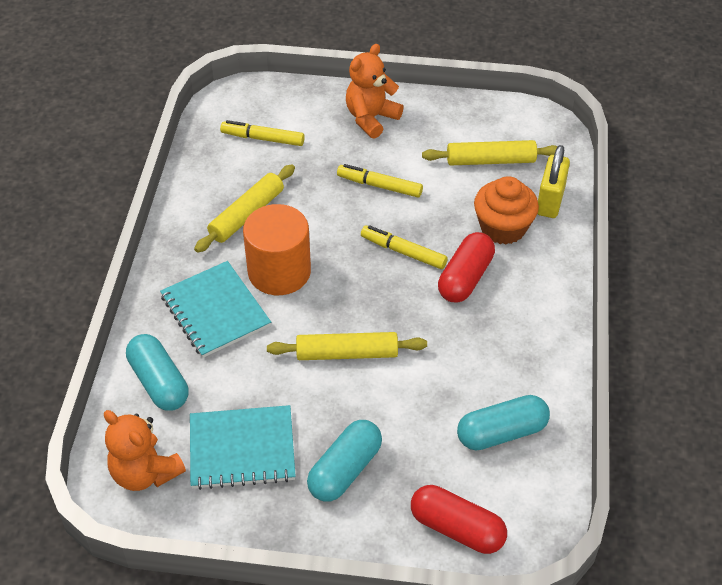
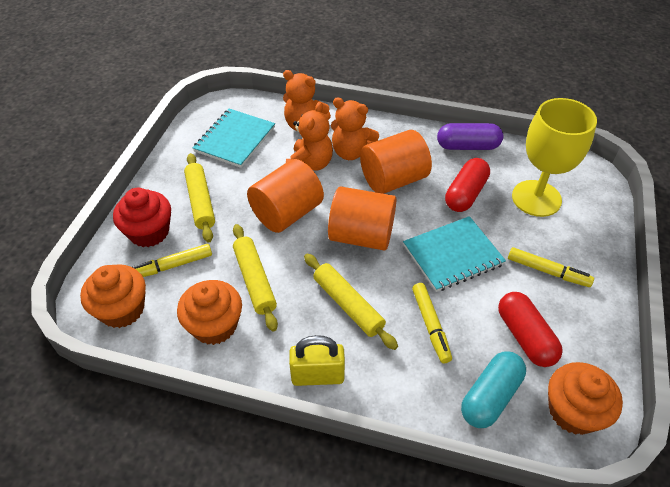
orange cupcake: [474,176,539,245] = 1 -> [80,264,146,328] [177,280,242,345] [548,362,623,435] = 3
orange cylinder: [243,204,311,295] = 1 -> [247,159,324,233] [328,186,396,251] [360,130,432,194] = 3
orange teddy bear: [104,410,186,491] [346,44,404,139] = 2 -> [283,70,331,131] [286,102,333,171] [331,97,379,160] = 3
purple capsule: none = 0 -> [437,123,503,150] = 1
red cupcake: none = 0 -> [113,188,171,247] = 1
turquoise capsule: [126,334,188,411] [307,420,382,501] [457,395,550,451] = 3 -> [461,351,526,428] = 1
yellow goblet: none = 0 -> [512,98,597,217] = 1

